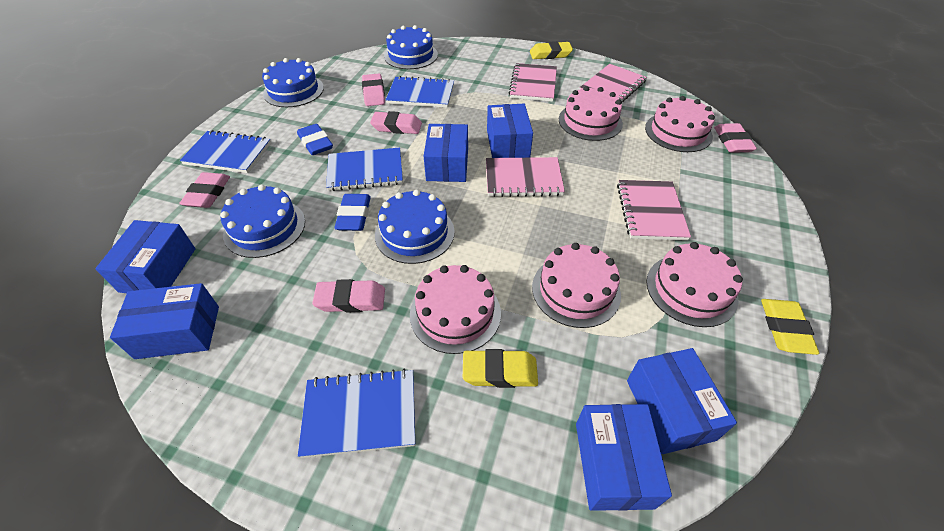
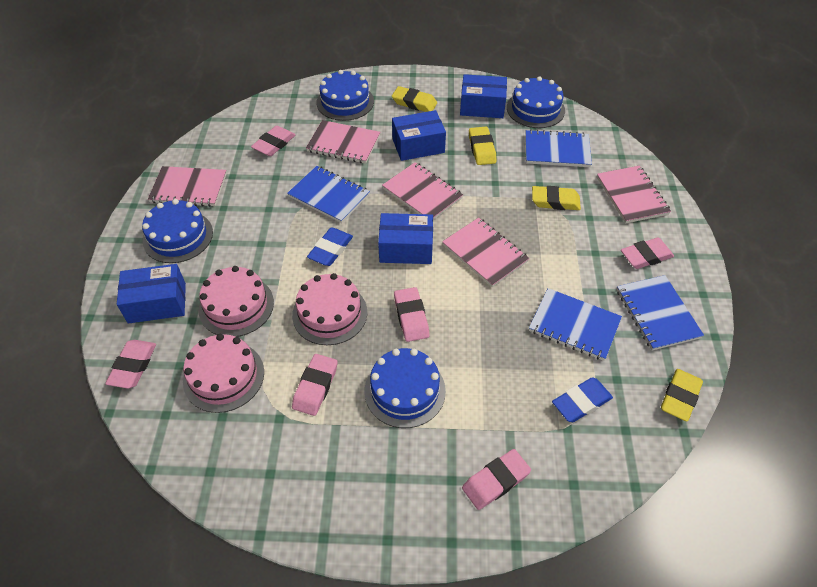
blue box: [95,220,196,293] [110,283,219,359] [424,124,468,182] [487,104,533,158] [576,404,672,511] [627,348,737,454] = 6 -> [117,264,186,324] [378,213,433,264] [392,110,446,161] [460,74,507,118] = 4
pink cake: [410,265,501,354] [532,243,621,328] [559,86,623,141] [645,96,715,152] [646,242,743,327] = 5 -> [183,334,264,413] [199,266,274,337] [292,273,367,345] = 3
pink eraser: [179,172,230,208] [312,279,385,312] [362,73,385,106] [370,111,422,134] [714,123,757,153] = 5 -> [105,340,156,389] [251,126,295,156] [292,354,338,416] [394,287,430,342] [462,449,531,510] [621,237,674,269] = 6
pink notebook: [486,157,565,197] [509,63,557,102] [579,64,647,102] [617,180,691,241] = 4 -> [148,166,227,207] [306,120,380,164] [382,162,463,220] [442,218,530,287] [597,165,671,224] = 5
yellow eraser: [463,349,538,388] [530,41,573,59] [761,299,819,355] = 3 -> [392,86,437,112] [469,127,496,165] [532,186,581,210] [661,369,703,422] = 4

